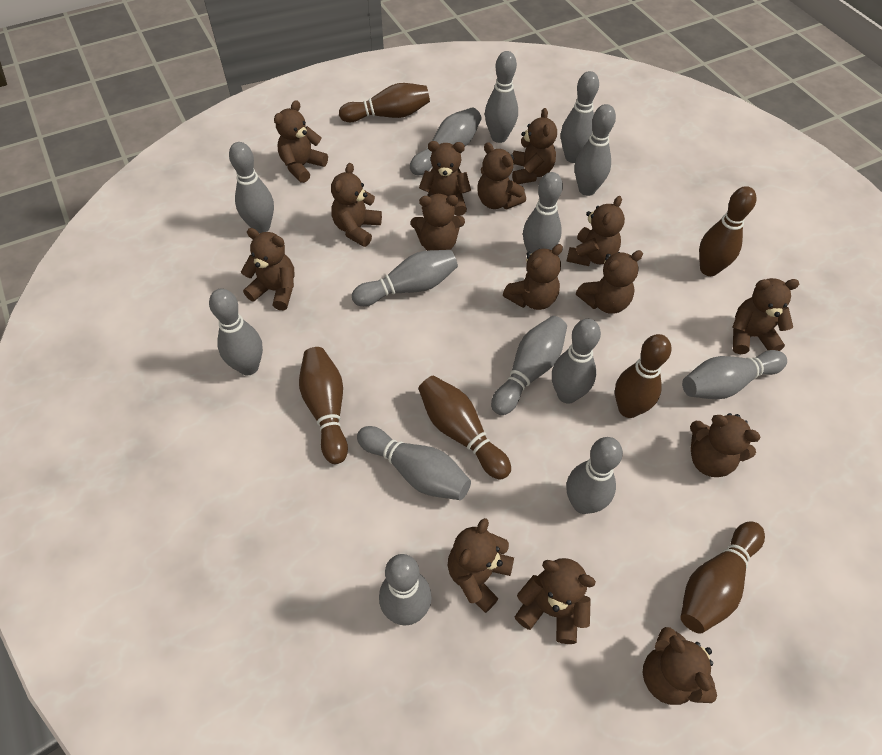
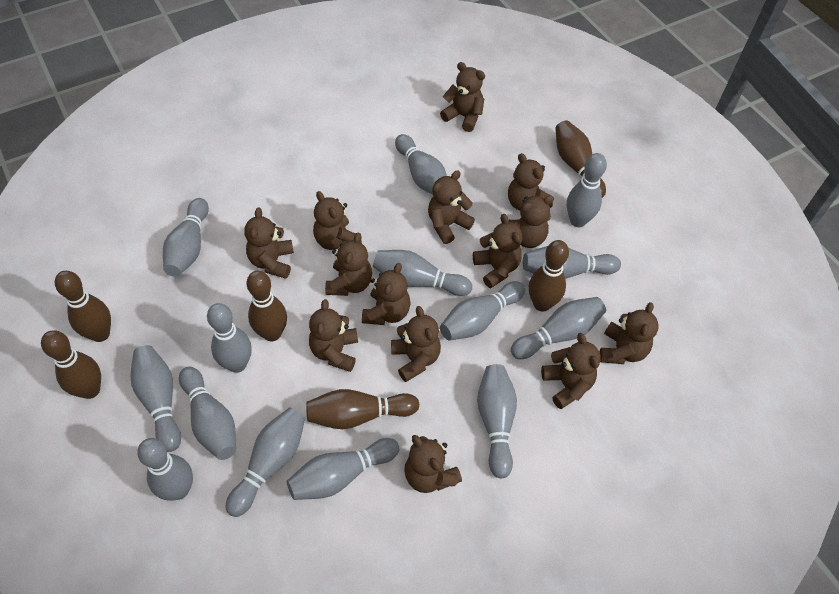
brown teddy bear: [241,228,295,310] [274,100,328,183] [331,163,382,247] [411,194,465,251] [419,141,471,216] [448,518,514,613] [477,142,526,209] [503,244,563,310] [512,108,557,184] [515,558,596,644] [566,196,625,266] [576,250,643,314] [643,627,717,705] [690,413,760,477] [733,278,799,354] = 15 -> [244,207,294,279] [309,299,358,372] [313,191,362,250] [325,233,372,296] [362,263,411,325] [391,306,441,382] [404,435,462,493] [428,170,475,244] [440,62,485,132] [473,214,522,288] [508,153,553,211] [509,195,554,248] [541,333,600,409] [599,302,659,364] = 14

